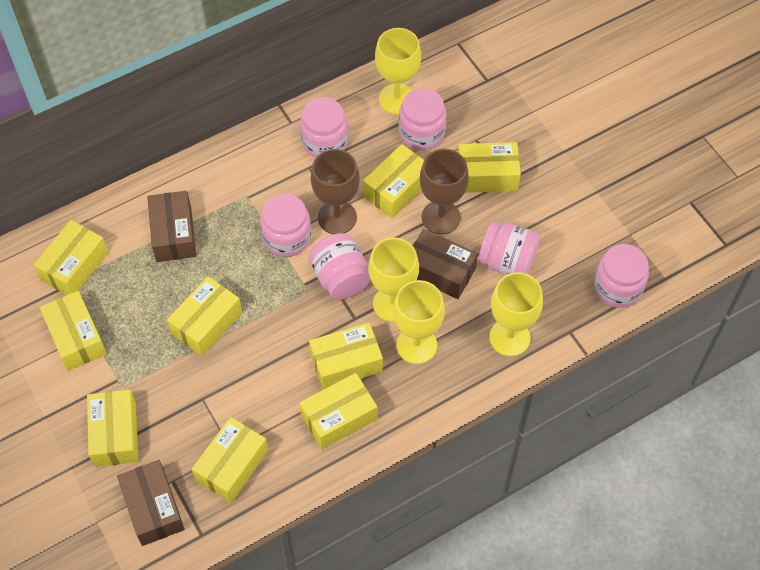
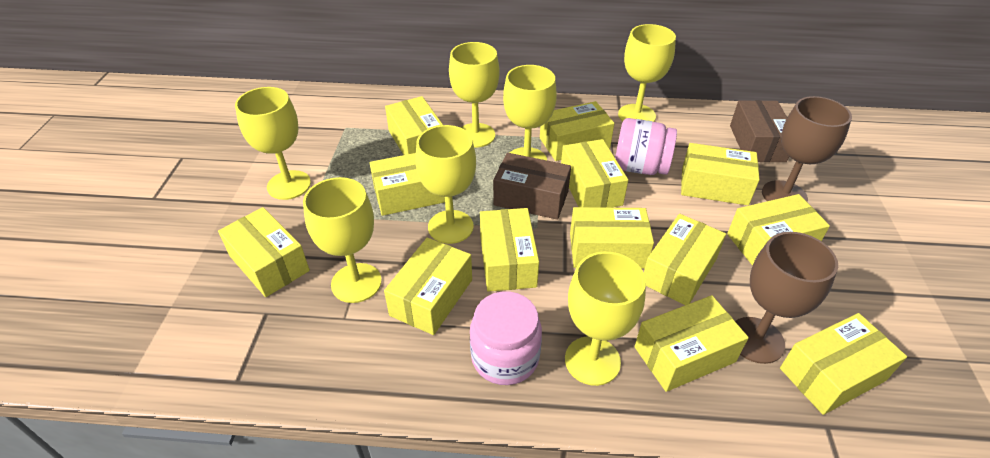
brown box: [117,460,185,546] [147,191,196,262] [413,229,478,299] = 3 -> [493,153,571,220] [730,100,789,162] = 2
pink jar: [260,194,311,257] [300,97,348,158] [309,233,370,300] [399,88,446,150] [478,221,540,275] [594,244,649,308] = 6 -> [470,292,542,385] [615,118,677,175] = 2
yellow box: [33,220,108,295] [39,291,107,371] [87,389,138,467] [167,276,242,356] [192,417,268,503] [300,373,377,449] [309,322,383,390] [363,144,424,218] [458,142,521,193] = 9 -> [218,207,310,297] [370,153,445,216] [384,238,472,335] [385,96,443,155] [480,208,539,292] [540,101,614,161] [561,139,628,208] [570,207,654,269] [635,295,749,392] [644,214,726,305] [681,143,760,206] [727,194,830,266] [780,313,907,415] = 13
yellow goblet: [368,238,419,322] [375,28,421,115] [393,280,445,364] [489,272,543,356] = 4 -> [235,87,311,200] [303,177,382,303] [415,125,476,244] [449,42,500,148] [503,65,557,160] [565,252,646,386] [618,24,676,122] = 7

